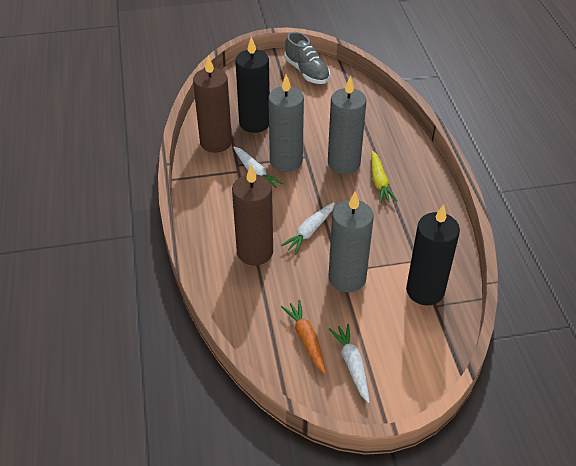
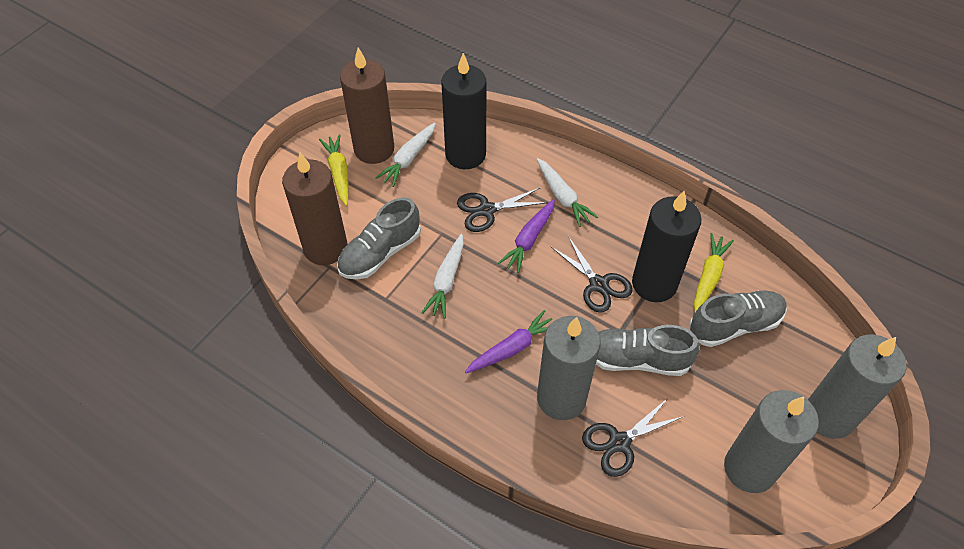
black scissors: none = 0 -> [457,187,548,232] [551,236,633,313] [582,397,685,477] = 3
grey shoe: [284,32,330,84] = 1 -> [337,197,421,280] [596,325,699,376] [690,290,787,347] = 3
orange carrot: [281,300,326,374] = 1 -> none = 0
purple carrot: none = 0 -> [465,310,552,373] [498,199,555,273] = 2
yellow carrot: [371,150,398,203] = 1 -> [319,134,348,206] [694,233,734,312] = 2

